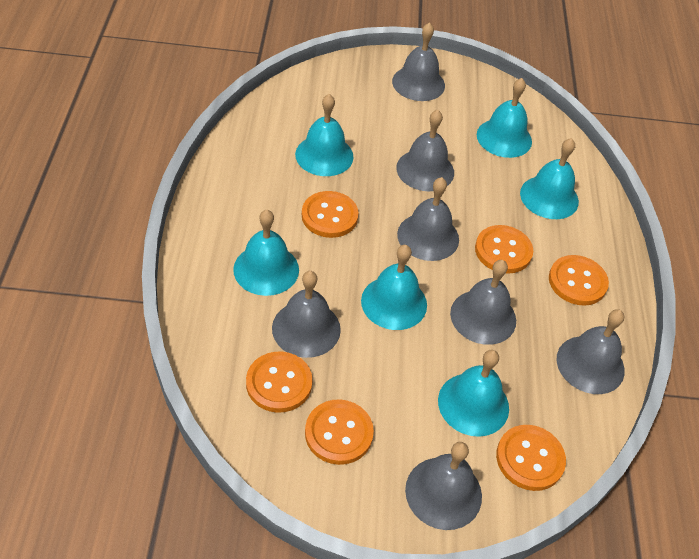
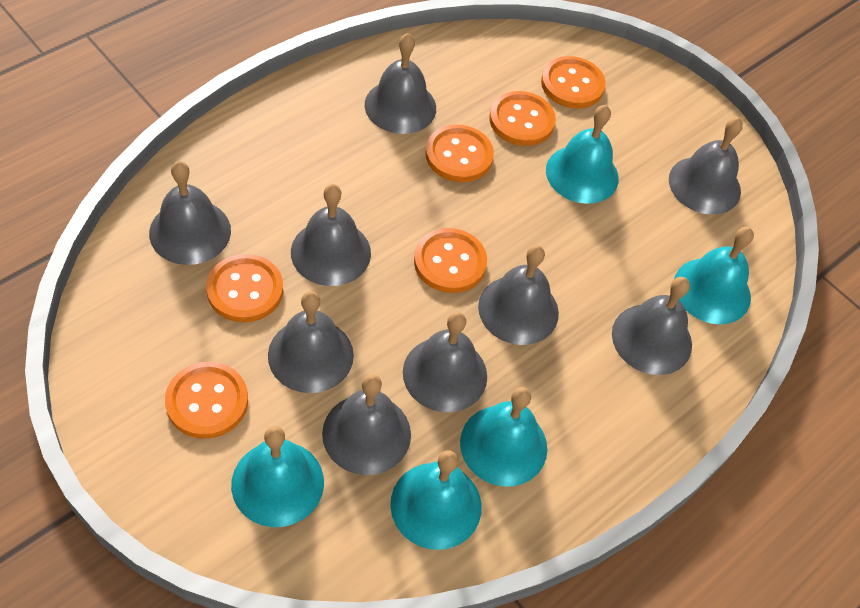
grey bell: [272,271,341,358] [392,22,445,101] [396,110,454,191] [397,177,459,261] [405,442,482,530] [450,260,516,345] [556,309,625,394] = 7 -> [149,161,231,265] [268,291,354,393] [291,184,371,286] [322,374,411,475] [365,33,436,134] [403,312,487,412] [478,245,559,345] [612,277,692,375] [669,117,743,215] = 9
turquoise bell: [233,210,299,296] [295,94,354,176] [361,245,427,330] [438,350,509,437] [477,78,532,158] [520,138,579,219] = 6 -> [231,426,324,527] [390,450,482,550] [460,387,547,486] [546,105,619,204] [674,227,754,324] = 5

